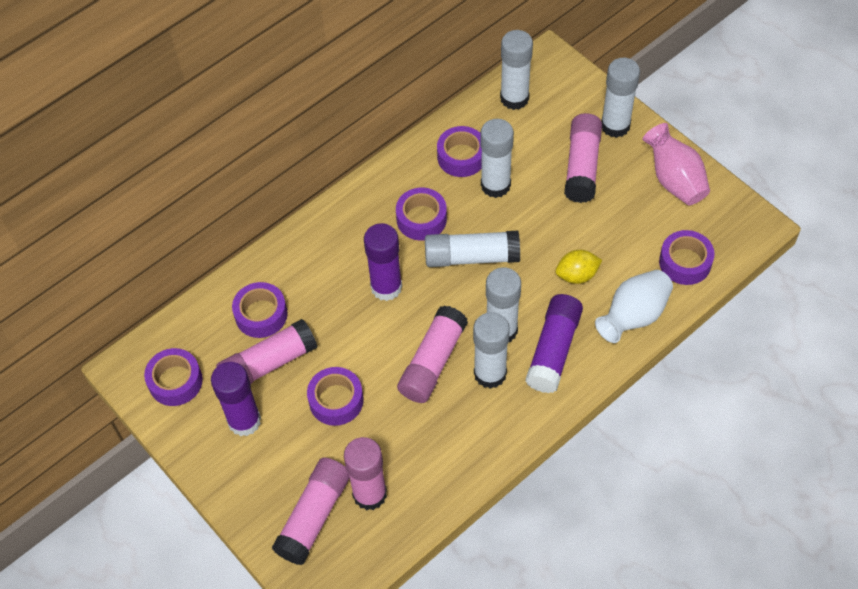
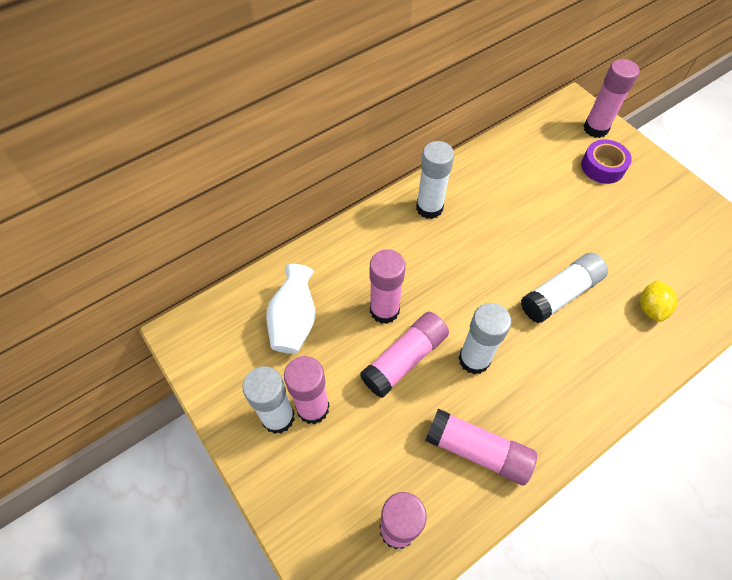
pink glue stick: [216,319,317,384] [272,458,350,565] [344,437,387,511] [397,306,468,403] [564,113,602,203] = 5 -> [284,356,329,424] [360,312,449,398] [370,249,406,324] [380,492,427,550] [425,409,537,485] [583,59,640,138] = 6
pink vase: [643,123,710,205] = 1 -> none = 0
purple glue stick: [211,362,261,436] [364,223,402,301] [525,294,583,393] = 3 -> none = 0
purple tape: [144,348,203,406] [232,282,288,338] [307,367,364,426] [396,188,447,241] [437,126,482,177] [659,230,715,285] = 6 -> [581,139,632,184] = 1
white glue stick: [425,231,520,267] [473,312,510,389] [480,119,514,198] [486,267,521,342] [500,30,533,110] [601,58,640,138] = 6 -> [243,366,295,434] [416,141,454,219] [459,303,511,375] [521,253,608,323] = 4

